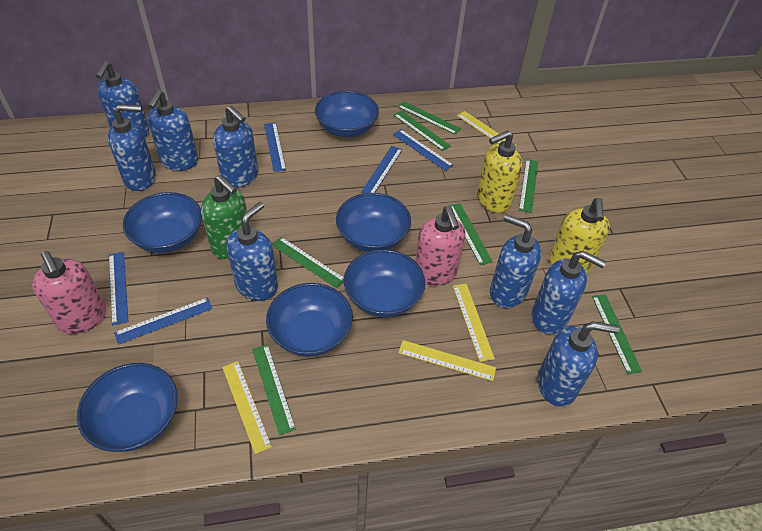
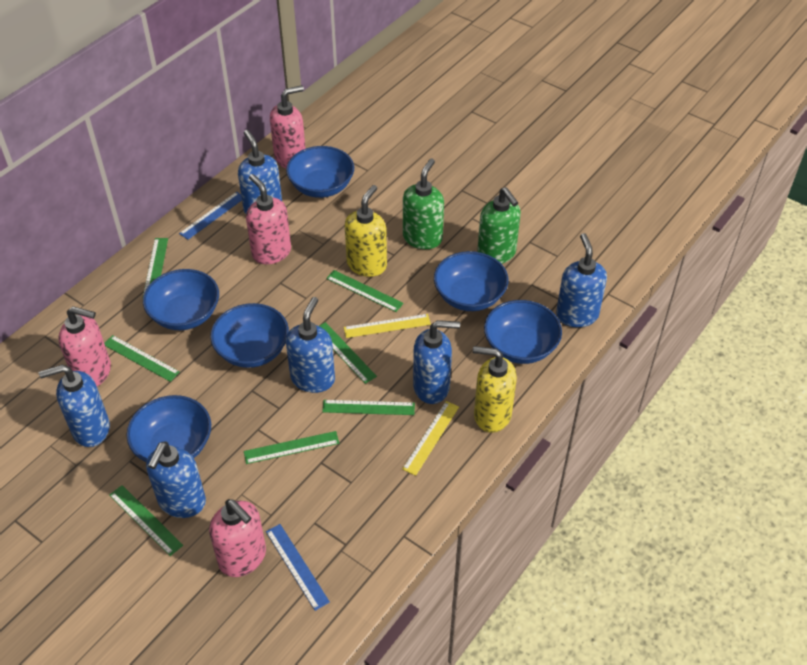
blue ruler: [109,252,128,325] [114,298,213,345] [264,123,286,172] [361,146,403,193] [393,129,454,171] = 5 -> [179,192,242,240] [266,524,330,611] = 2
blue soap dispenser: [96,61,149,137] [108,104,156,191] [148,90,198,171] [213,105,258,188] [226,202,278,301] [490,214,541,308] [532,251,606,334] [537,321,620,407] = 8 -> [39,365,110,447] [146,441,206,518] [238,130,282,214] [286,297,335,393] [413,320,460,404] [556,233,607,327] = 6
green soap dispenser: [201,175,250,259] = 1 -> [403,158,444,249] [477,187,521,264] = 2
pink soap dispenser: [32,251,106,334] [415,206,465,286] = 2 -> [58,306,111,386] [209,499,266,577] [246,174,291,264] [270,85,306,168] = 4
yellow ruler: [222,361,272,454] [398,340,496,381] [453,284,495,362] [457,111,517,146] = 4 -> [344,314,431,338] [402,401,459,476] = 2

